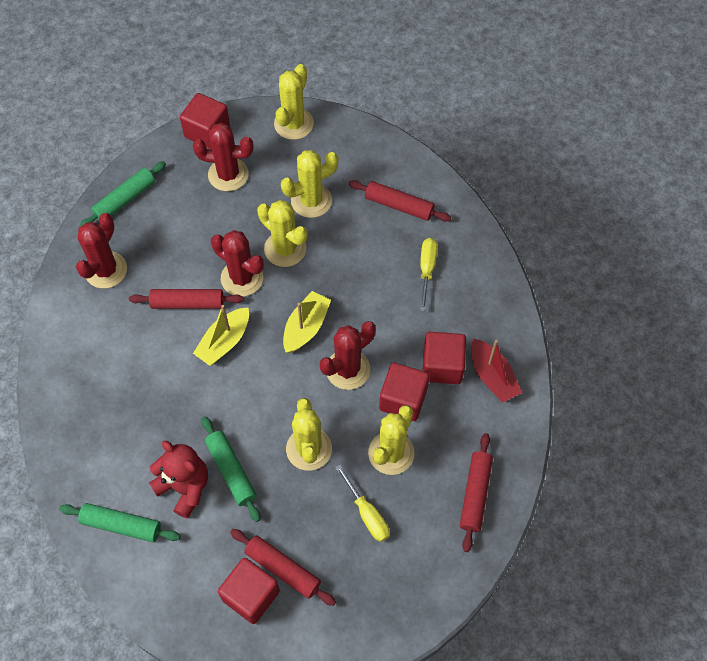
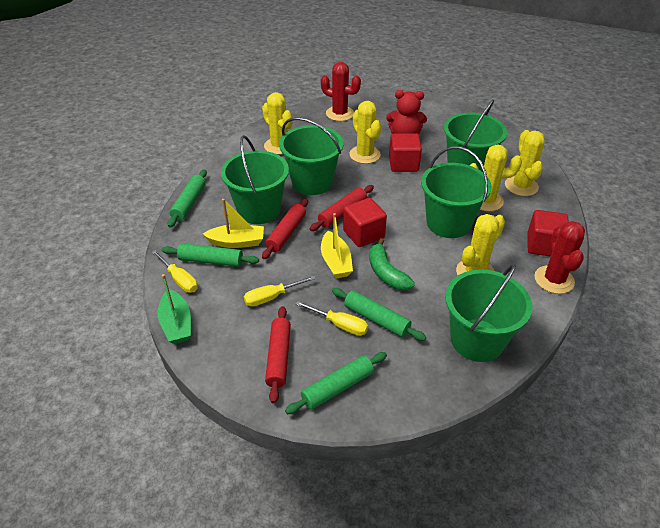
green banana: none = 0 -> [369,238,415,290] = 1
green boat: none = 0 -> [158,274,191,344] = 1
green bucket: none = 0 -> [221,135,289,224] [279,117,343,195] [421,146,492,238] [444,99,507,172] [445,264,532,362] = 5
green rolling pin: [59,503,180,542] [79,161,166,227] [202,416,260,522] = 3 -> [162,243,259,267] [168,170,207,228] [285,352,387,414] [332,288,426,341] = 4
red boat: [471,338,522,403] = 1 -> none = 0
red cactus: [76,213,127,288] [193,123,253,191] [211,230,264,296] [320,321,376,390] = 4 -> [321,62,361,121] [534,221,585,294] = 2
red cube: [180,93,230,149] [218,558,280,624] [379,363,430,421] [422,332,466,384] = 4 -> [343,198,387,247] [389,133,422,172] [527,210,569,257] = 3
red rolling pin: [129,289,244,309] [230,529,336,606] [349,180,451,222] [460,433,493,552] = 4 -> [262,198,308,259] [265,306,291,403] [310,185,374,231] = 3
yellow screwdriver: [335,464,390,542] [420,238,438,311] = 2 -> [152,250,198,293] [244,275,316,307] [295,301,368,336] = 3

